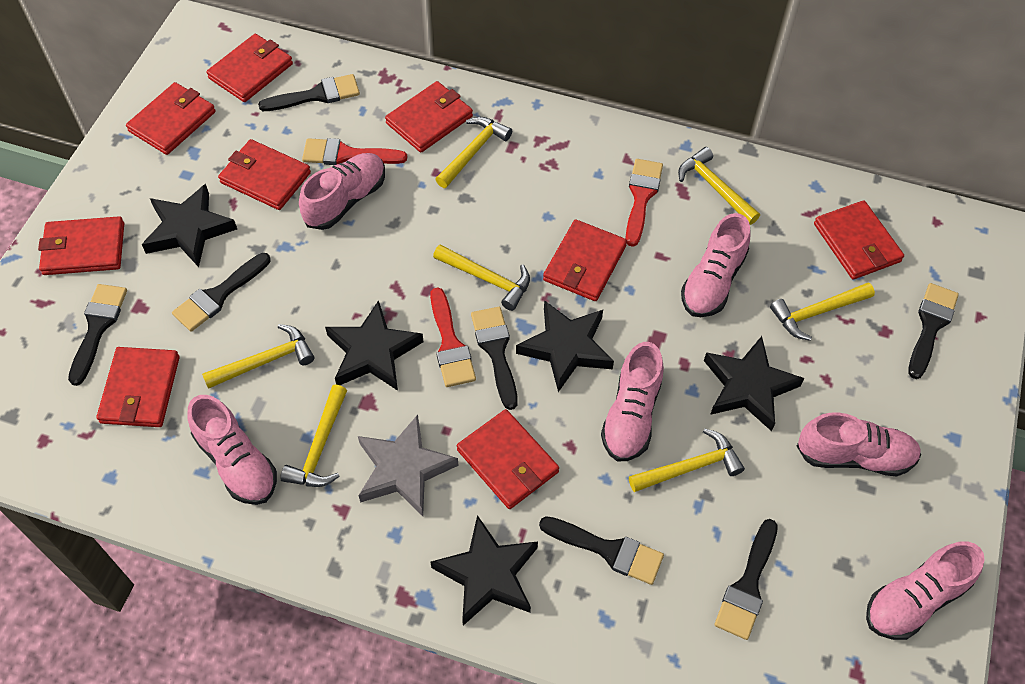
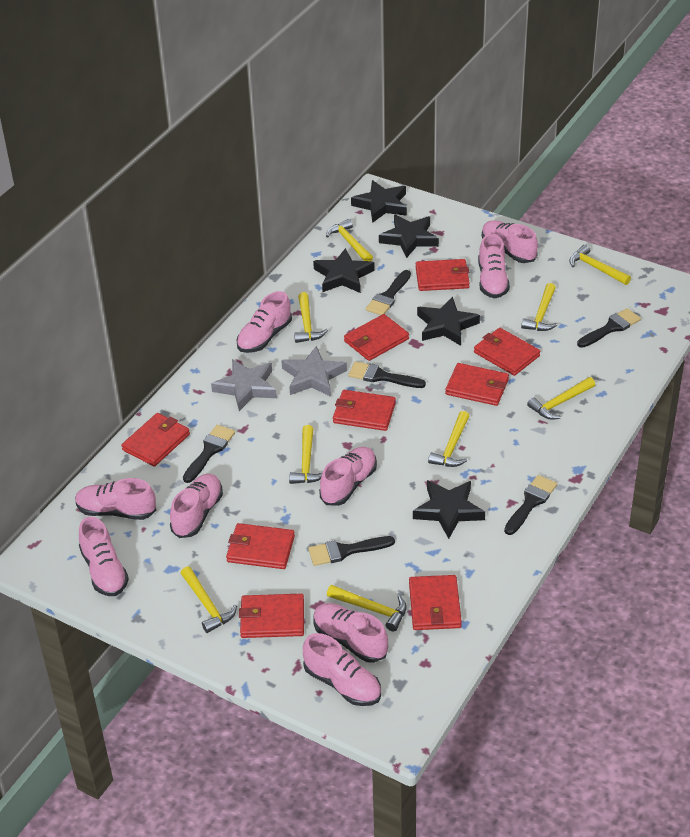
black brush: [68,284,127,386] [172,253,271,332] [258,74,360,111] [471,307,518,410] [539,516,664,585] [714,519,778,640] [908,283,959,379] = 7 -> [183,425,235,483] [308,536,395,566] [348,361,426,388] [366,270,411,315] [504,475,557,535] [577,308,641,348] = 6
grey star: [358,415,459,516] = 1 -> [211,359,277,411] [281,346,347,397] = 2
pink shoe: [187,395,277,505] [299,153,385,230] [601,342,664,462] [681,213,751,317] [797,412,921,476] [866,541,985,640] = 6 -> [75,478,156,520] [79,517,129,596] [170,474,223,538] [237,291,292,353] [303,633,381,706] [313,603,388,663] [319,447,377,506] [478,234,510,298] [482,220,538,263] = 9
red brush: [302,138,407,165] [430,288,476,387] [625,159,663,247] = 3 -> none = 0
yellow hammer: [202,324,314,389] [280,385,347,487] [433,244,530,311] [435,117,512,188] [629,428,745,492] [678,147,760,225] [770,283,875,341] = 7 -> [181,566,237,633] [289,425,323,484] [294,292,328,343] [326,219,373,261] [327,585,407,632] [428,411,469,467] [521,283,557,331] [527,377,595,420] [569,245,631,285] = 9

